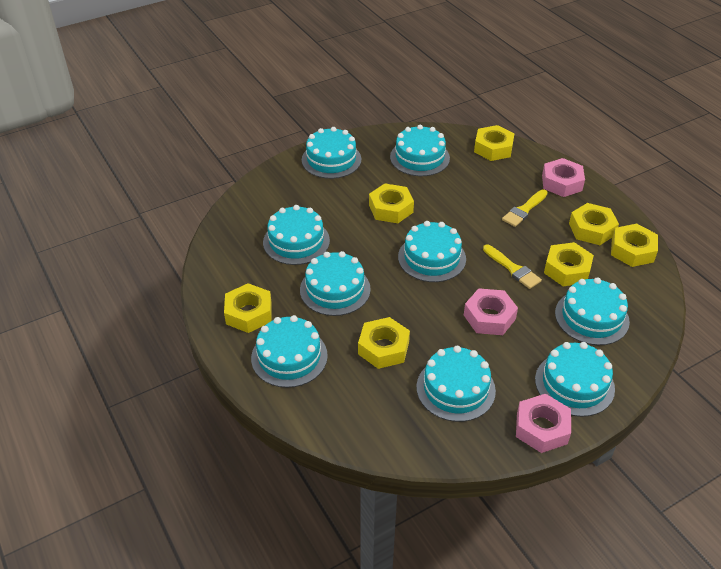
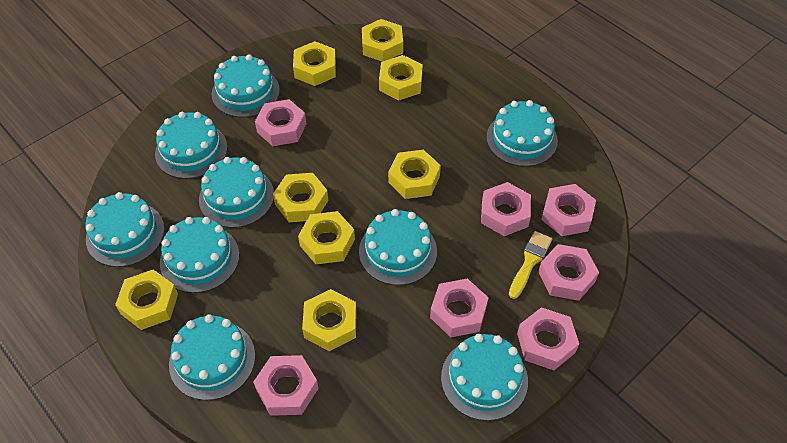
pink nut: [464,288,518,335] [516,394,571,453] [542,158,585,197] = 3 -> [253,355,319,416] [255,99,306,146] [430,279,489,337] [481,182,531,236] [517,307,579,370] [538,244,599,301] [541,184,596,236] = 7
yellow brush: [483,245,542,289] [502,189,548,227] = 2 -> [509,231,552,299] = 1
yellow nut: [224,283,272,333] [358,317,410,369] [369,184,414,223] [474,125,514,161] [544,242,594,286] [569,203,619,245] [611,224,658,267] = 7 -> [115,270,178,330] [273,173,328,222] [293,41,336,86] [298,211,355,264] [302,289,357,351] [362,19,403,62] [379,55,423,100] [388,150,441,199] = 8

